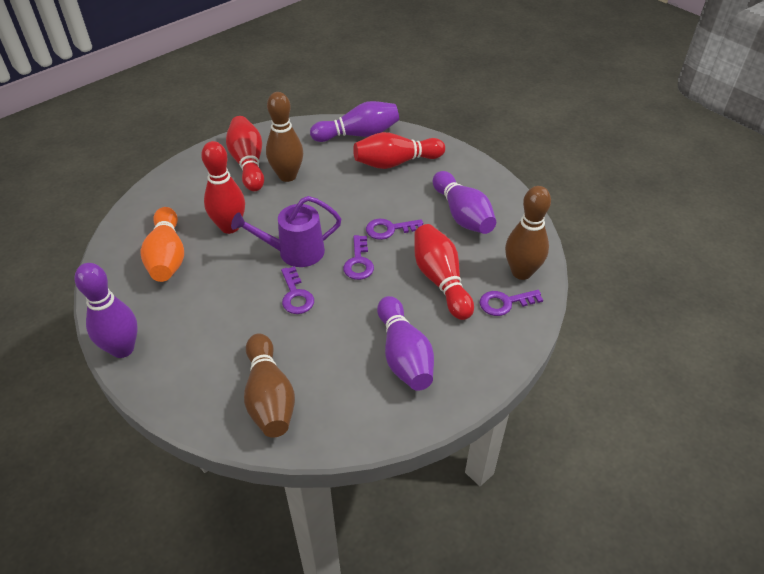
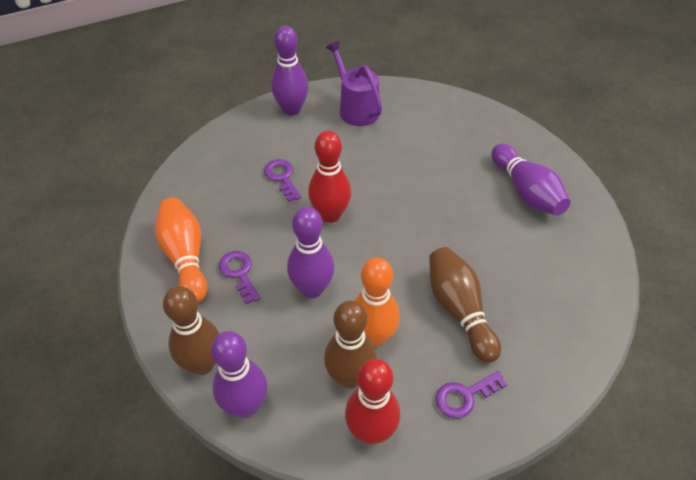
orange bowling pin: [140,207,184,282] = 1 -> [155,198,208,302] [355,257,400,347] = 2
purple key: [281,266,314,314] [343,235,374,280] [366,219,423,240] [480,290,543,316] = 4 -> [219,251,261,304] [264,159,301,202] [436,371,507,418] = 3
red bowling pin: [201,141,245,234] [226,116,264,191] [353,132,445,169] [414,224,474,320] = 4 -> [308,131,351,223] [345,359,400,444] = 2

